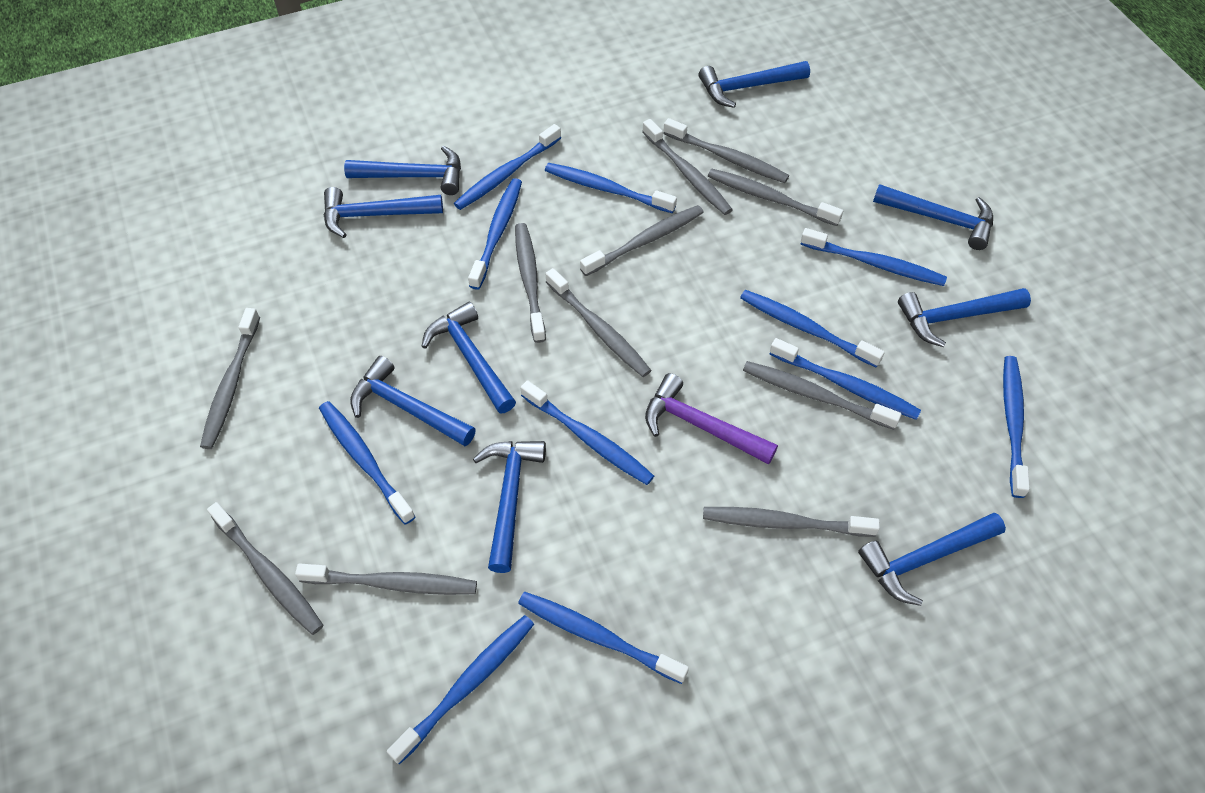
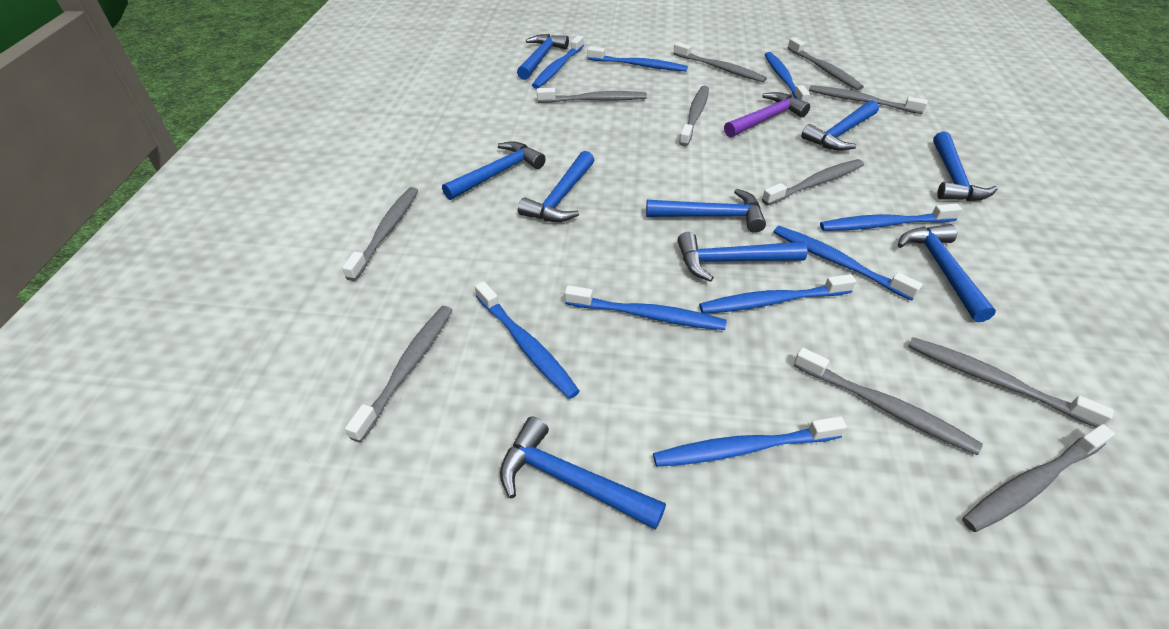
blue toothbrush: [319,401,415,525] [387,615,534,764] [454,124,561,210] [468,178,522,290] [518,592,689,684] [520,380,654,485] [545,163,677,213] [740,290,885,367] [770,338,921,420] [801,228,947,286] [1003,356,1030,498] = 11 -> [475,281,580,399] [532,35,584,89] [565,285,727,330] [587,46,688,71] [653,416,847,467] [699,274,856,313] [765,52,810,103] [774,226,922,301] [820,204,962,231] = 9

